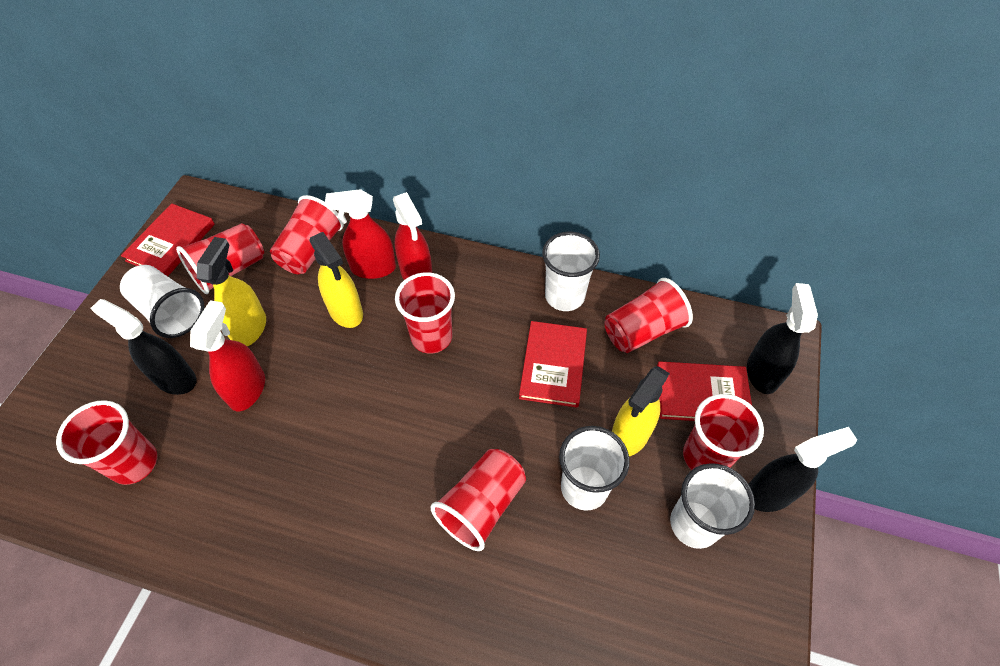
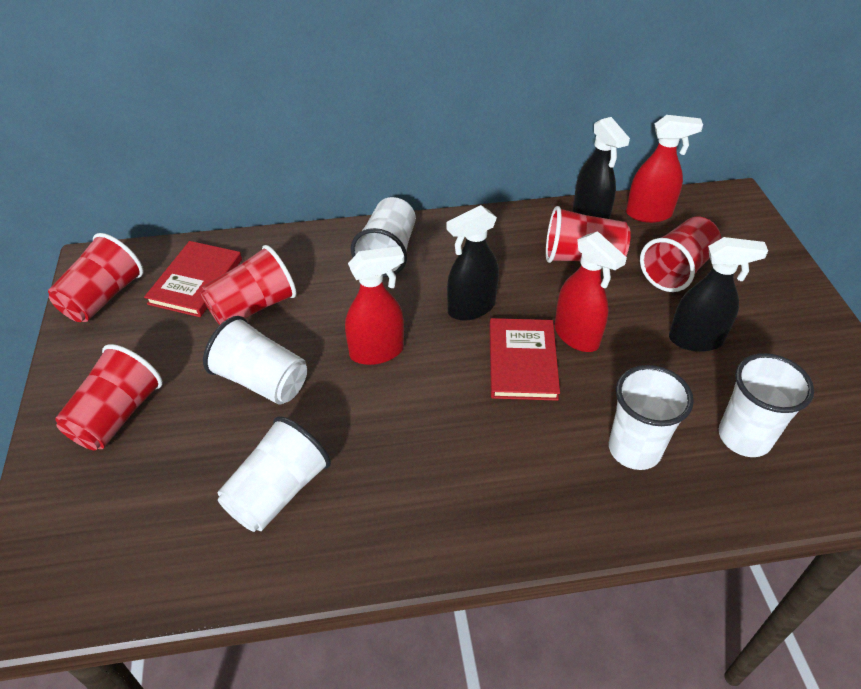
red book: [121,203,215,276] [519,321,587,408] [657,361,752,421] = 3 -> [144,241,242,317] [489,318,560,401] = 2
red cup: [56,400,157,485] [176,223,264,294] [270,195,344,274] [395,272,455,353] [431,449,526,551] [604,278,693,353] [683,394,764,470] = 7 -> [48,233,143,322] [55,344,163,450] [201,245,297,325] [546,206,631,263] [640,217,721,292] = 5
white cup: [120,265,204,338] [542,232,600,311] [559,426,630,511] [670,463,755,549] = 4 -> [203,316,307,404] [217,416,331,532] [351,197,416,277] [609,365,694,470] [719,353,814,457] = 5
yellow spray bottle: [197,237,266,346] [309,232,363,328] [612,366,670,456] = 3 -> none = 0

